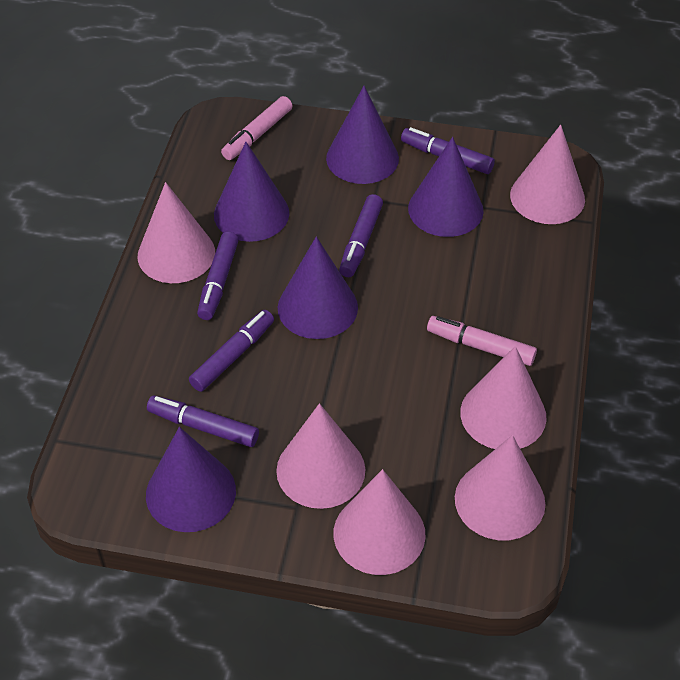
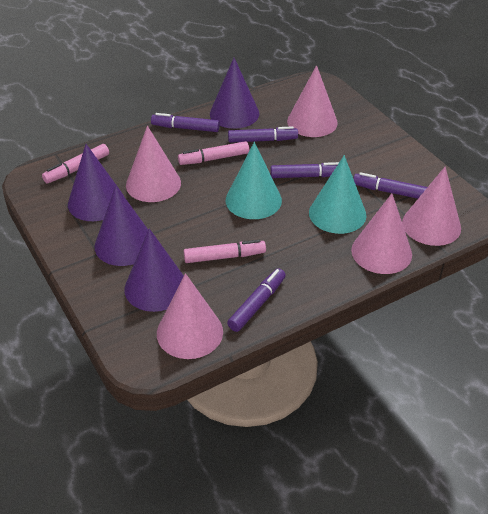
pink cone: [137,182,215,283] [276,403,365,509] [334,469,426,575] [455,435,545,540] [460,346,547,449] [510,125,585,224] = 6 -> [126,126,181,202] [157,273,223,359] [287,65,338,137] [351,193,412,274] [402,167,461,246] = 5
pink marker: [221,96,292,160] [427,316,537,366] = 2 -> [42,144,109,183] [178,141,249,165] [184,240,266,263] = 3
purple cone: [146,427,236,532] [214,142,289,242] [278,237,358,339] [326,86,399,184] [408,137,484,237] = 5 -> [68,144,124,221] [95,186,148,266] [125,228,184,312] [210,58,259,129] = 4
turquoise cone: none = 0 -> [226,142,282,219] [309,155,367,234] = 2

